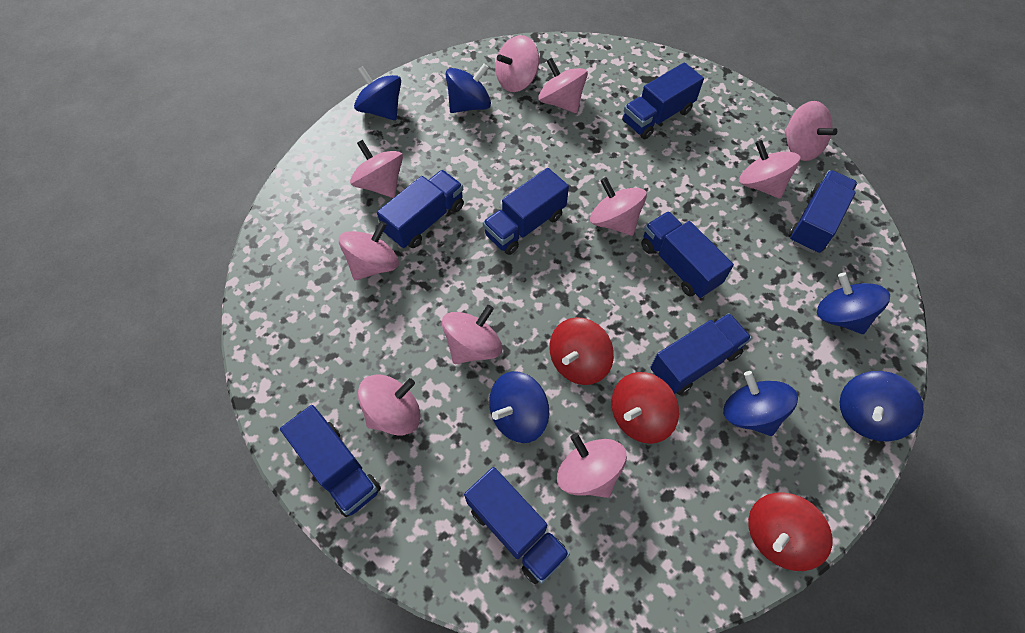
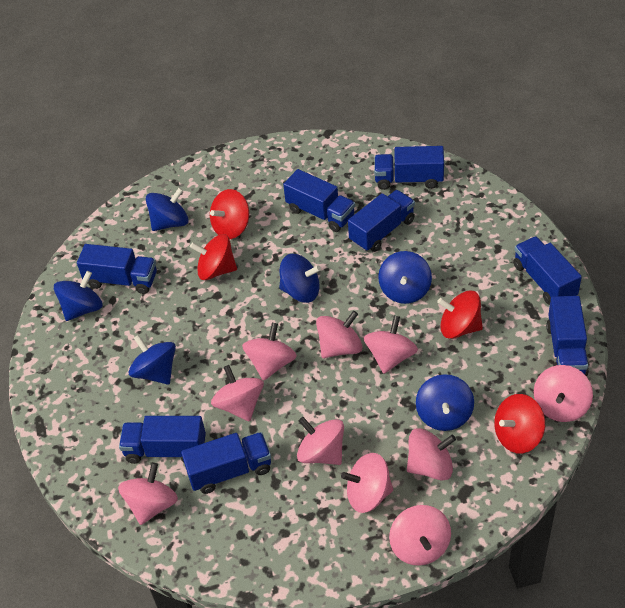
red spinning top: [549,317,614,385] [612,372,679,444] [748,492,832,571] = 3 -> [190,234,237,280] [210,189,249,239] [437,291,483,339] [494,394,545,453] = 4

